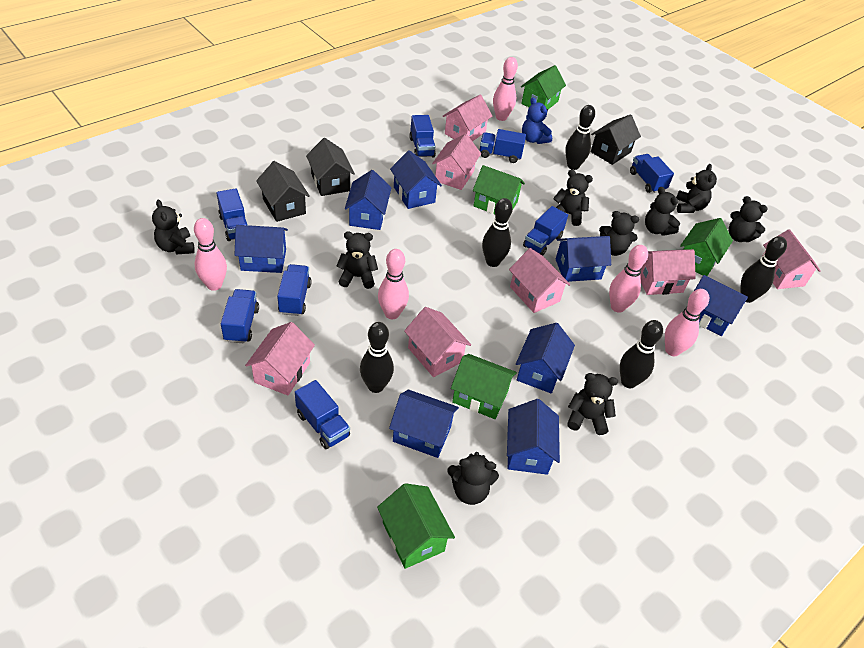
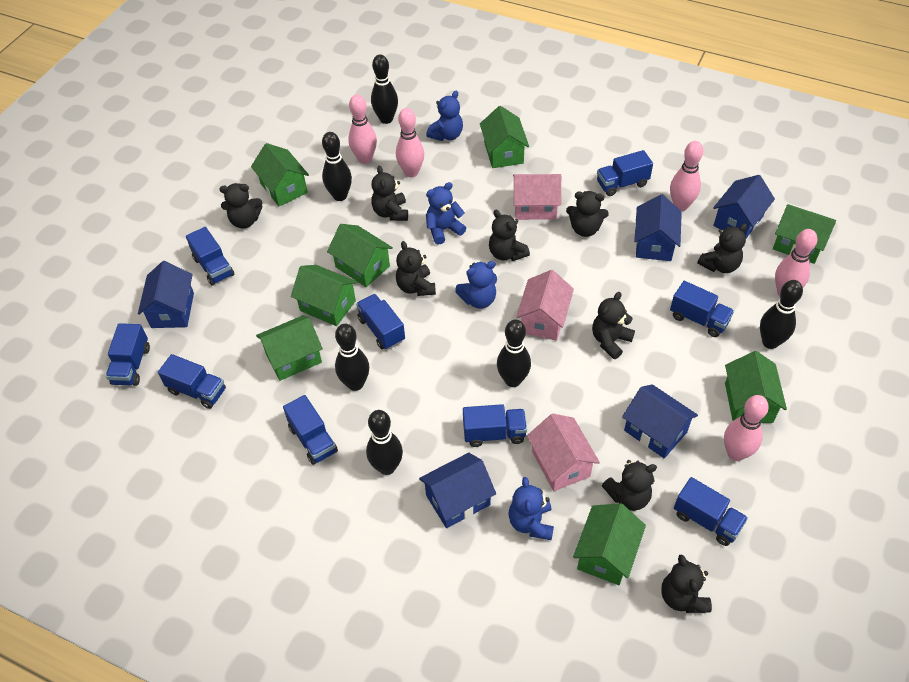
black bowling pin: [360,322,394,393] [482,198,513,267] [565,105,595,170] [620,320,663,388] [740,236,787,303] = 5 -> [322,132,352,201] [335,324,369,391] [366,410,403,475] [371,54,398,124] [497,319,531,387] [760,280,803,349] = 6
black house: [256,161,310,222] [306,138,355,196] [591,114,641,165] = 3 -> none = 0
blue house: [234,225,288,273] [345,170,392,230] [389,390,459,458] [390,150,442,209] [507,399,560,475] [516,323,575,394] [556,236,611,282] [694,275,748,336] = 8 -> [138,261,194,328] [419,453,496,528] [622,384,698,458] [634,194,682,261] [713,175,775,238] = 5
blue teddy bear: [522,97,552,144] = 1 -> [426,91,463,141] [426,182,466,245] [455,261,497,308] [509,477,554,540] = 4
blue truck: [217,189,248,241] [221,289,259,343] [277,264,311,316] [295,380,350,449] [409,115,436,157] [480,129,526,163] [523,206,568,256] [630,154,674,193] = 8 -> [106,323,150,386] [158,354,226,409] [186,227,234,286] [283,395,338,465] [356,294,405,350] [463,404,527,447] [597,150,653,196] [670,281,734,337] [674,477,748,546] = 9
green house: [377,483,455,569] [451,354,517,419] [473,165,525,214] [521,65,566,109] [680,218,733,276] = 5 -> [251,143,309,206] [256,315,323,381] [291,265,358,326] [327,224,393,287] [480,106,529,168] [573,503,646,585] [725,351,787,423] [773,204,836,264] = 8
pink house: [245,322,315,396] [404,307,471,377] [432,134,481,190] [443,94,492,141] [509,248,571,313] [640,249,696,295] [763,229,821,289] = 7 -> [513,174,561,220] [516,270,574,341] [527,414,600,491] = 3

